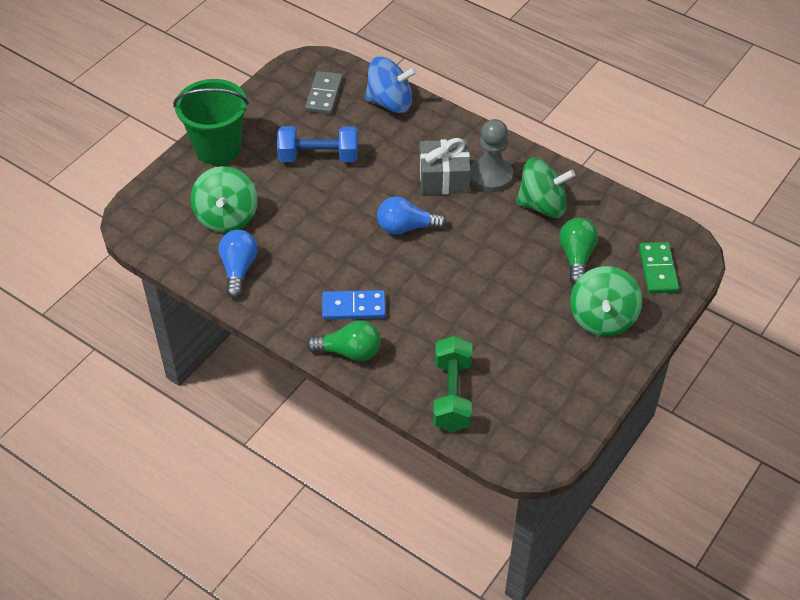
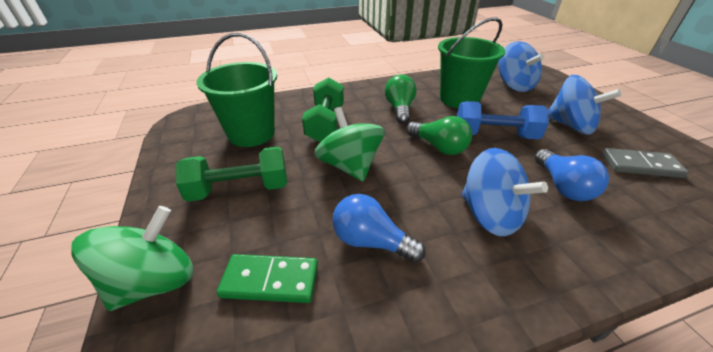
blue domino: [322,290,386,320] = 1 -> none = 0
blue spinning top: [365,57,417,113] = 1 -> [462,148,548,236] [498,41,544,92] [548,75,622,135] = 3
green bucket: [173,79,249,165] = 1 -> [197,33,277,147] [438,17,505,108] = 2
green dumbbell: [433,336,472,432] = 1 -> [175,147,287,202] [302,77,344,142] = 2
green spinning top: [191,166,258,233] [516,158,575,218] [570,266,642,336] = 3 -> [71,206,193,311] [314,107,385,181] = 2
grey gift: [419,138,471,195] = 1 -> none = 0
grey pawn: [470,119,513,192] = 1 -> none = 0

